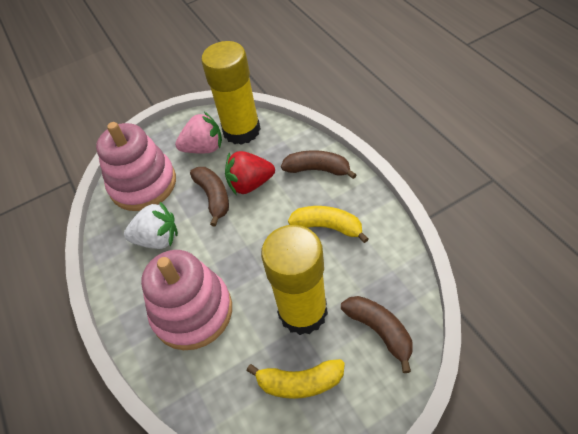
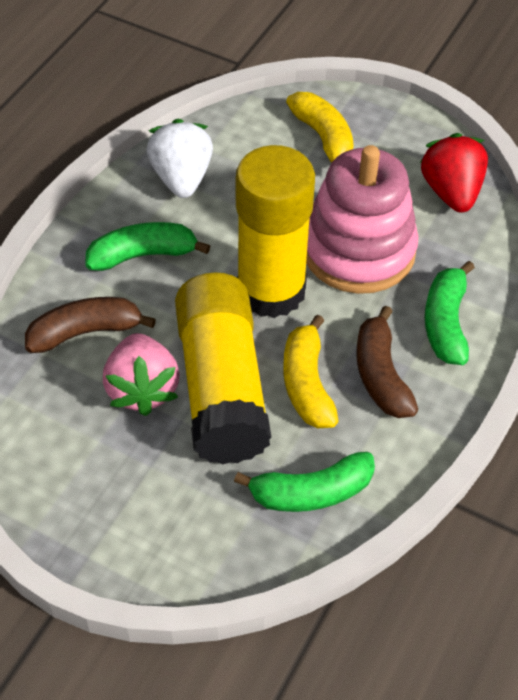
brown banana: [190,167,229,226] [281,150,357,179] [341,296,413,373] = 3 -> [25,297,156,353] [356,306,418,418] = 2
green banana: none = 0 -> [85,222,210,271] [234,452,375,512] [425,261,475,365] = 3
pink stacking toy: [96,122,176,211] [141,250,232,350] = 2 -> [306,145,419,294] = 1

